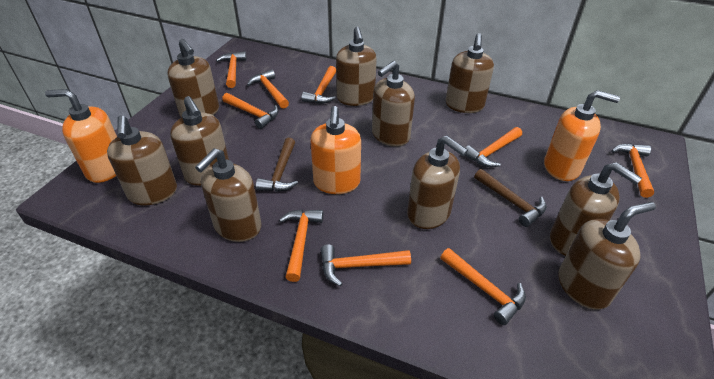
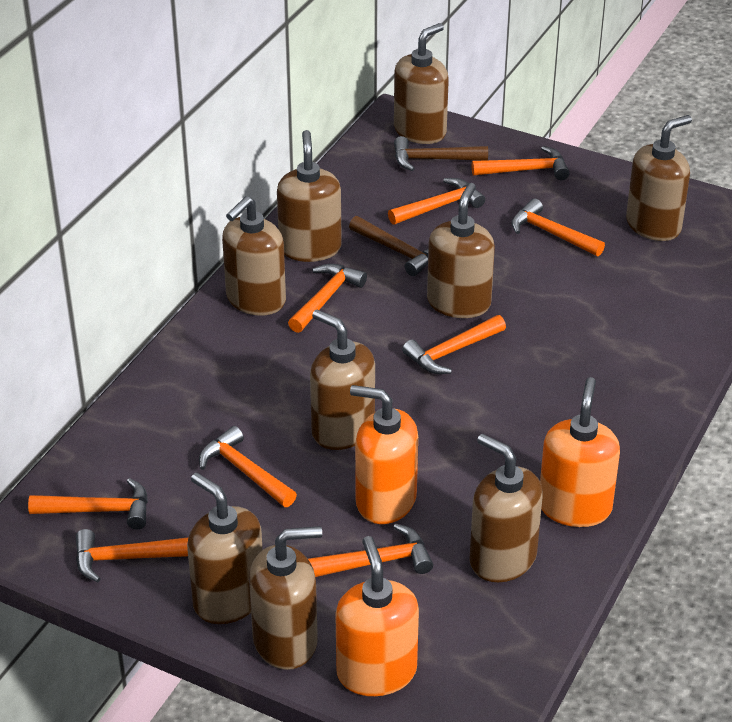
brown soap dispenser: [107,115,177,205] [167,39,219,117] [170,96,229,186] [195,148,261,242] [336,27,377,106] [372,61,415,147] [407,136,468,229] [446,33,494,113] [550,162,642,256] [558,202,656,310] = 10 -> [187,473,263,624] [222,196,286,316] [249,526,322,670] [277,130,342,262] [310,310,375,450] [394,23,449,144] [427,183,495,318] [469,434,543,582] [626,115,692,241] = 9

